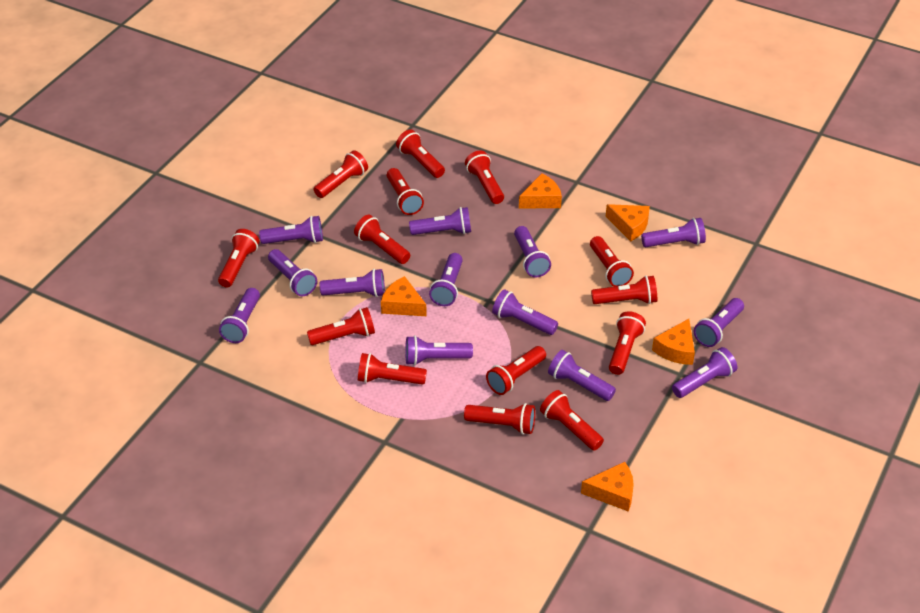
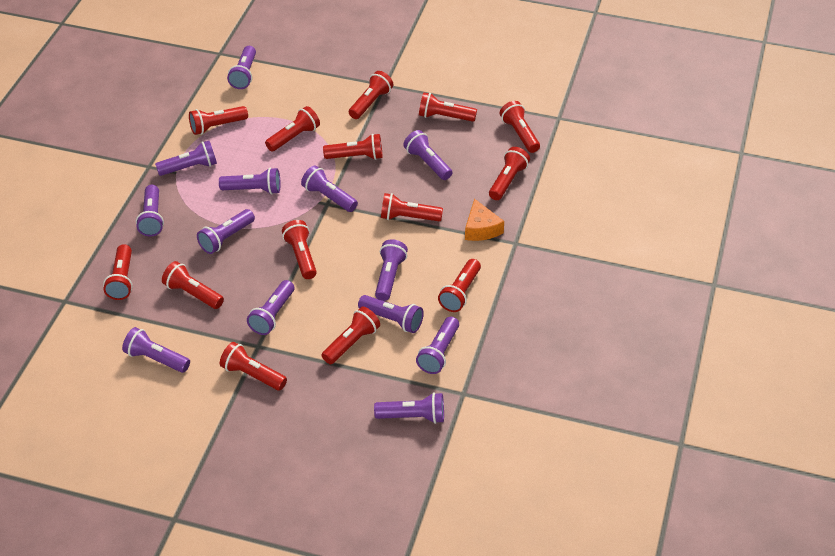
orange cheese: [381,276,427,316] [519,174,562,208] [581,462,634,512] [606,204,650,241] [652,319,695,365] = 5 -> [465,199,504,241] = 1

